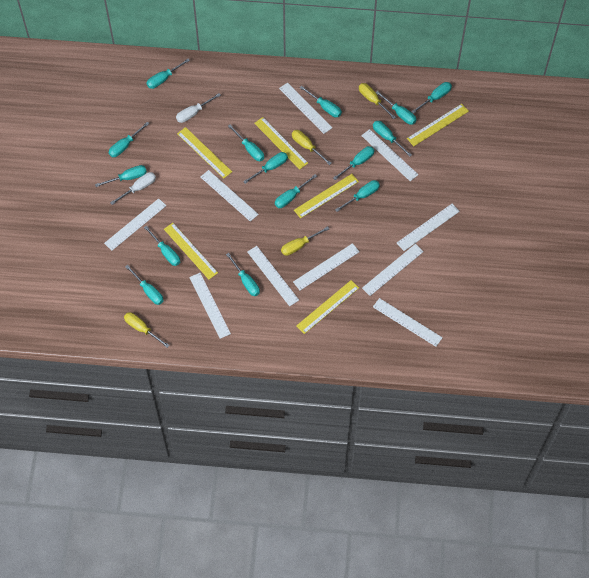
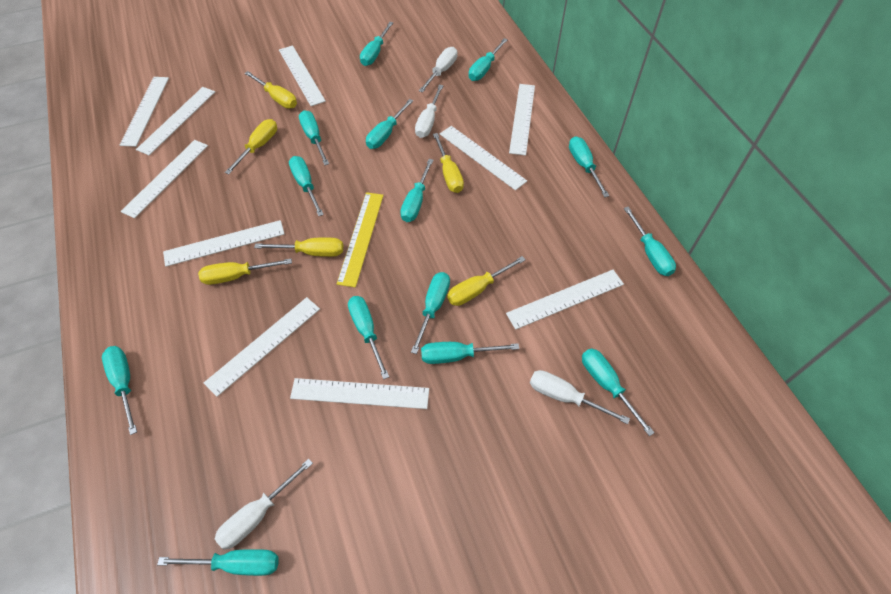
turquoise screwdriver: [95,165,147,187] [109,122,149,157] [125,265,163,305] [144,226,180,266] [146,59,190,89] [226,253,260,296] [228,124,264,161] [243,152,288,184] [275,174,317,208] [300,86,342,117] [333,146,374,180] [335,180,380,212] [373,121,412,157] [376,91,416,125] [411,82,452,114] = 15 -> [102,346,137,435] [157,549,279,576] [289,156,324,216] [299,110,329,165] [348,296,389,379] [360,22,393,66] [366,99,413,149] [400,159,433,222] [411,272,450,354] [421,342,519,364] [469,38,508,81] [569,136,609,197] [582,348,655,436] [624,207,676,276] = 14
white screwdriver: [110,172,156,205] [176,93,221,123] = 2 -> [215,458,313,549] [415,85,444,138] [419,47,457,93] [530,370,630,424] = 4
yellow ruler: [164,223,218,279] [177,127,232,178] [254,117,308,170] [294,174,359,218] [296,280,359,334] [407,104,469,146] = 6 -> [337,192,384,287] = 1
yellow screwdriver: [124,312,170,348] [281,226,329,256] [292,130,331,165] [359,83,396,119] = 4 -> [198,259,292,285] [225,119,277,174] [245,71,297,109] [254,237,343,257] [433,133,464,193] [447,256,526,306] = 6

